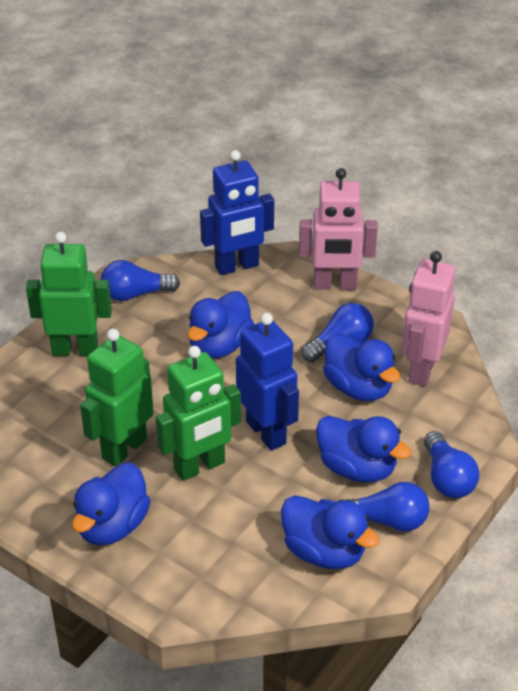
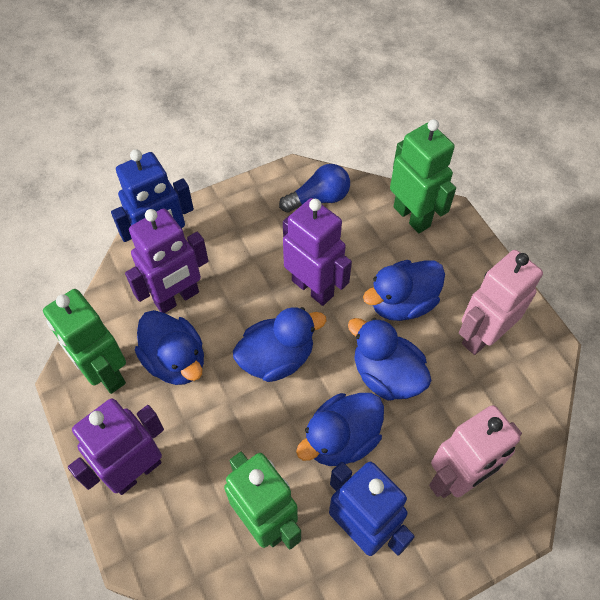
blue light bulb: [101,260,180,301] [301,303,374,363] [339,482,429,532] [424,431,479,498] = 4 -> [279,164,350,213] = 1
purple robot: none = 0 -> [68,398,164,495] [125,208,208,313] [283,198,352,306] = 3

